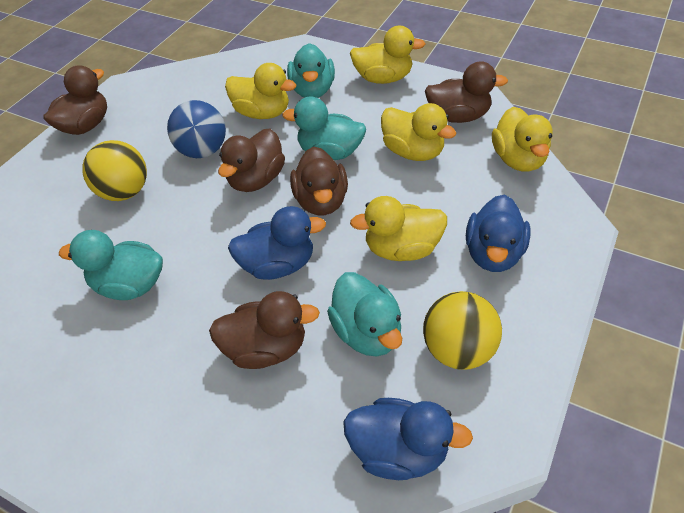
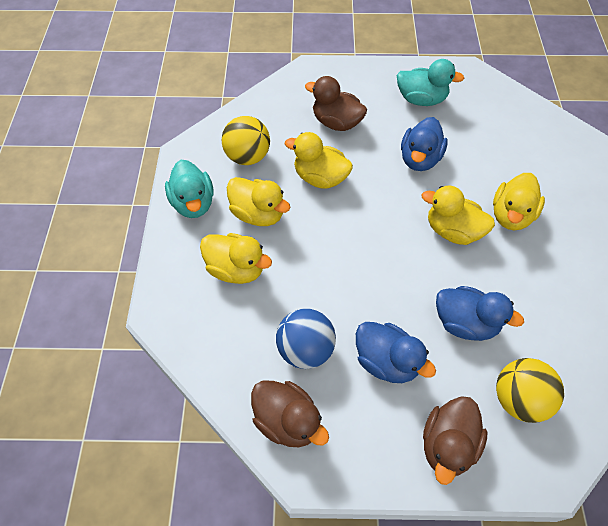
brown duck: [44,65,107,135] [209,291,320,369] [218,129,285,192] [290,146,348,215] [425,61,508,123] = 5 -> [251,380,329,447] [305,76,367,131] [423,396,488,485] = 3
turquoise duck: [59,230,163,300] [282,96,366,160] [287,43,335,98] [327,272,402,356] = 4 -> [165,160,214,218] [397,59,464,106] = 2

